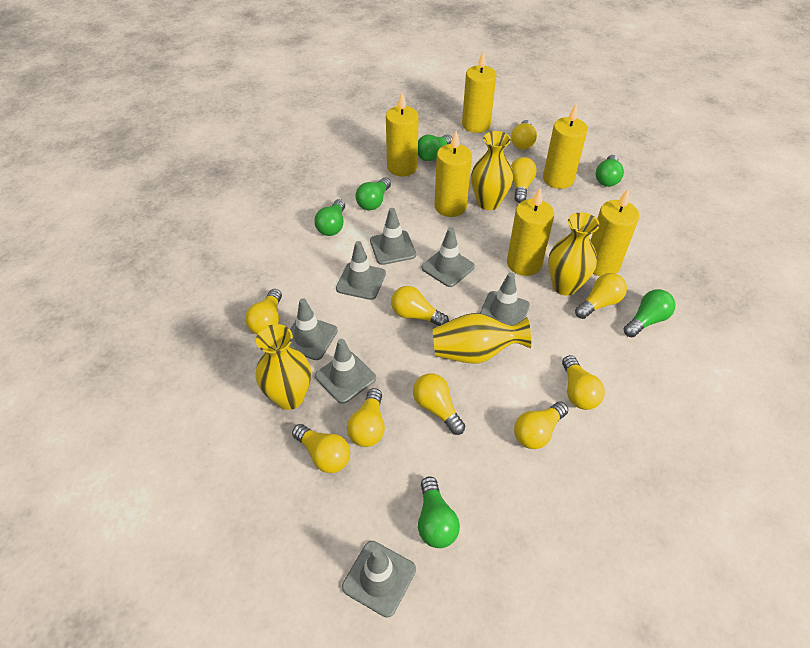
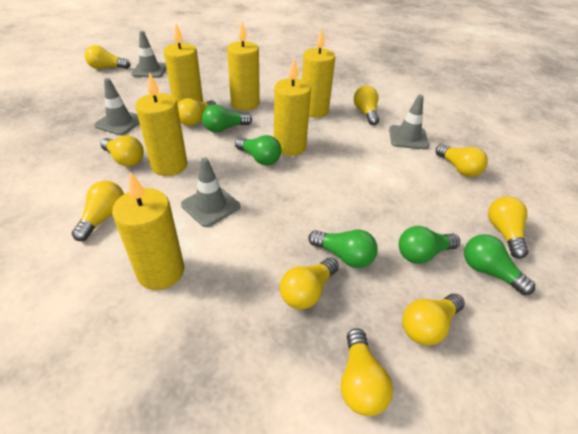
green light bulb: [314,199,345,236] [355,178,391,210] [418,134,452,161] [418,477,460,548] [596,155,624,187] [624,289,676,337] = 6 -> [202,104,252,132] [235,135,281,166] [308,229,378,268] [399,226,460,264] [464,234,535,295] = 5
grey traffic cone: [289,298,338,360] [315,339,376,404] [336,241,386,300] [342,541,416,618] [370,208,416,265] [422,227,475,287] [479,272,530,325] = 7 -> [94,78,140,135] [131,31,167,78] [181,157,240,227] [389,95,429,149] = 4
yellow vase: [256,324,311,410] [433,313,531,363] [471,131,513,210] [548,212,599,296] = 4 -> none = 0

